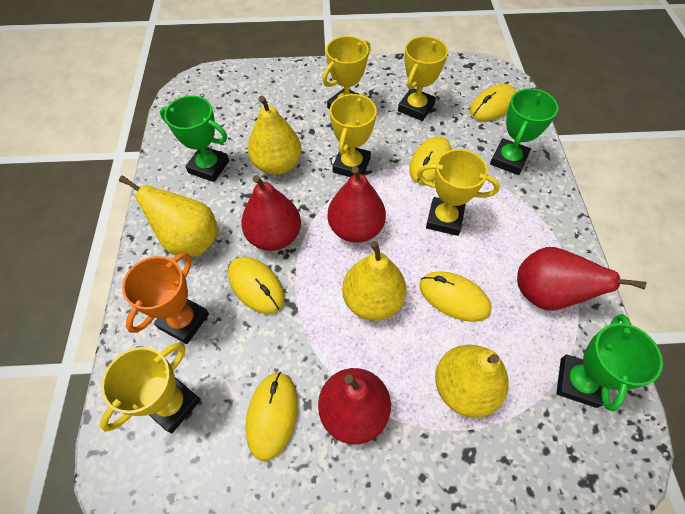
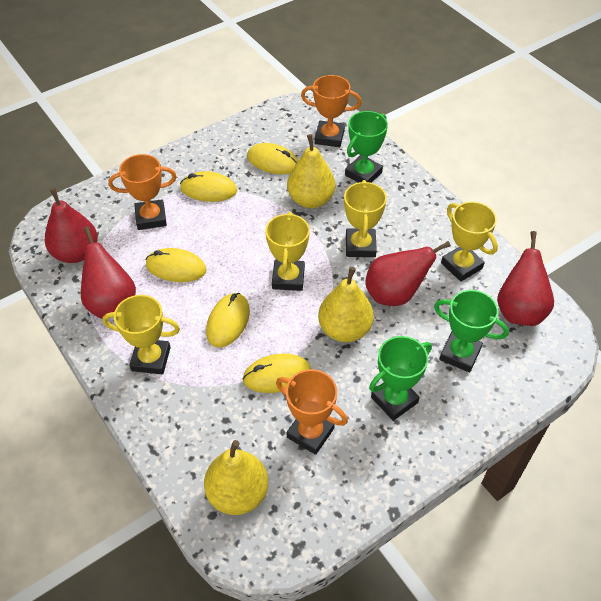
orange trophy: [122,253,209,344] = 1 -> [108,154,177,230] [276,369,348,455] [301,75,362,147] = 3
yellow pear: [119,176,217,257] [248,96,302,175] [342,241,407,321] [435,345,509,418] = 4 -> [204,440,268,515] [287,134,335,208] [318,267,374,342] = 3
yellow trophy: [100,343,201,433] [322,36,371,110] [330,94,377,177] [398,36,448,121] [417,149,500,236] = 5 -> [103,295,180,374] [266,212,310,291] [344,180,387,257] [441,202,498,282] = 4

